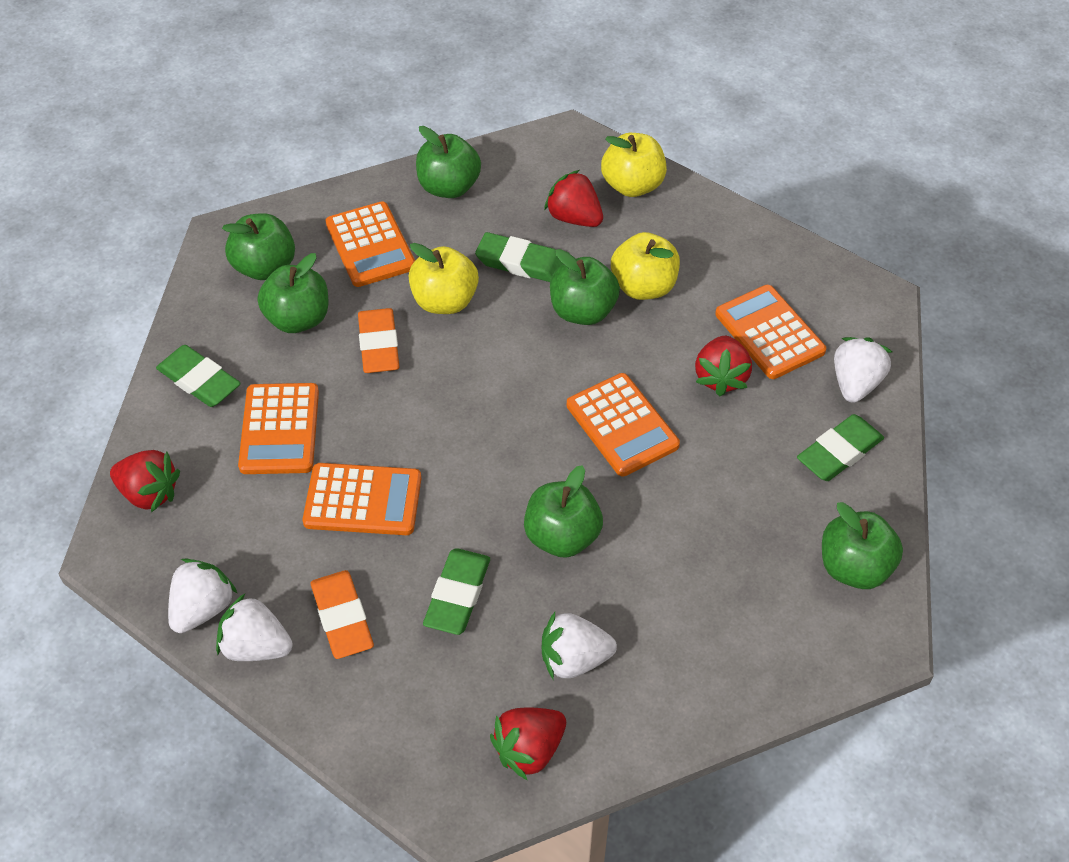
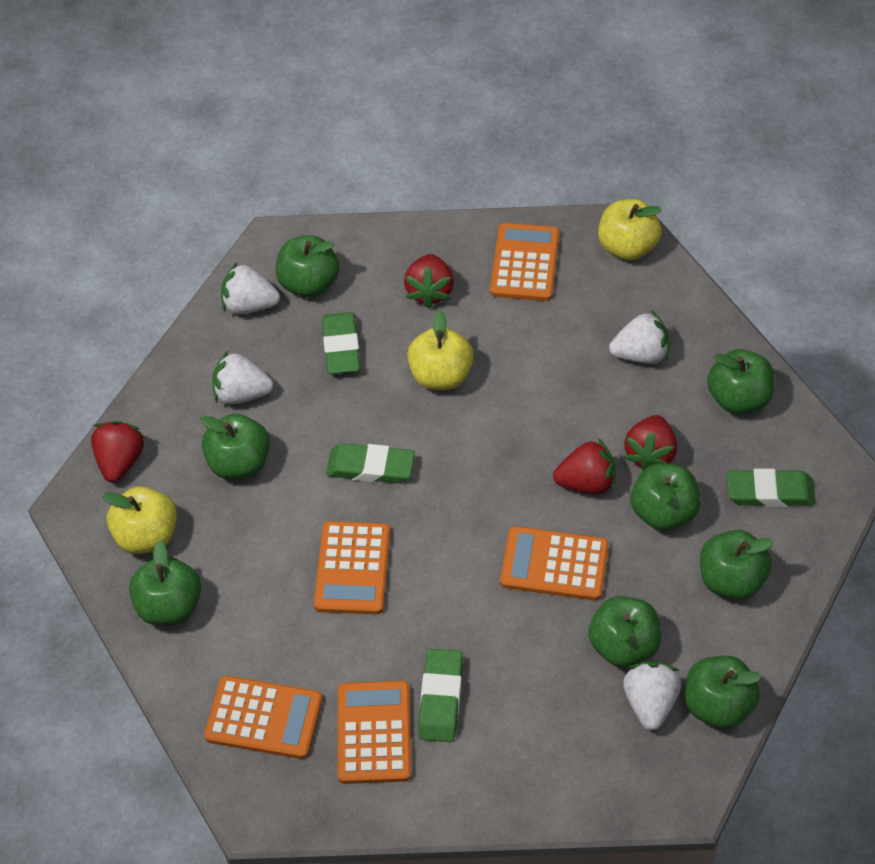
green apple: [222,213,295,280] [258,253,328,333] [416,126,481,198] [524,465,603,558] [550,249,620,325] [822,502,903,589] = 6 -> [129,541,201,625] [200,414,270,479] [276,235,339,297] [588,596,662,668] [631,463,701,531] [685,656,762,729] [700,530,774,600] [707,349,775,414] = 8
orange eraser: [311,570,374,659] [358,308,399,373] = 2 -> none = 0

